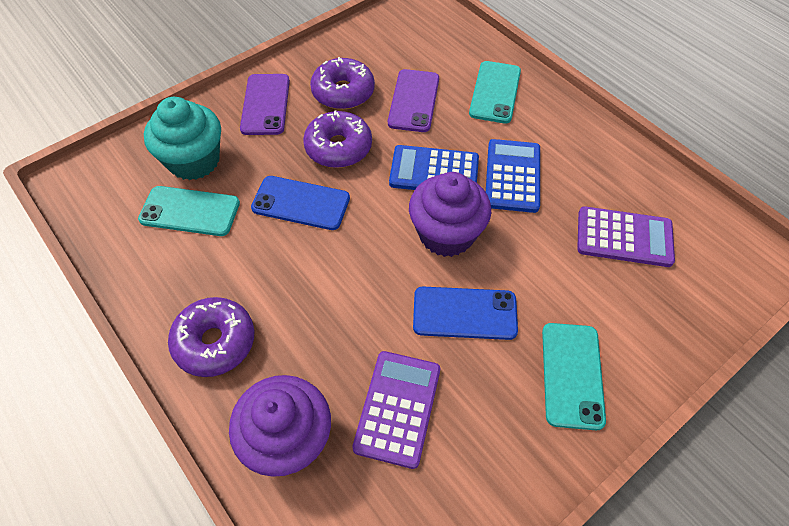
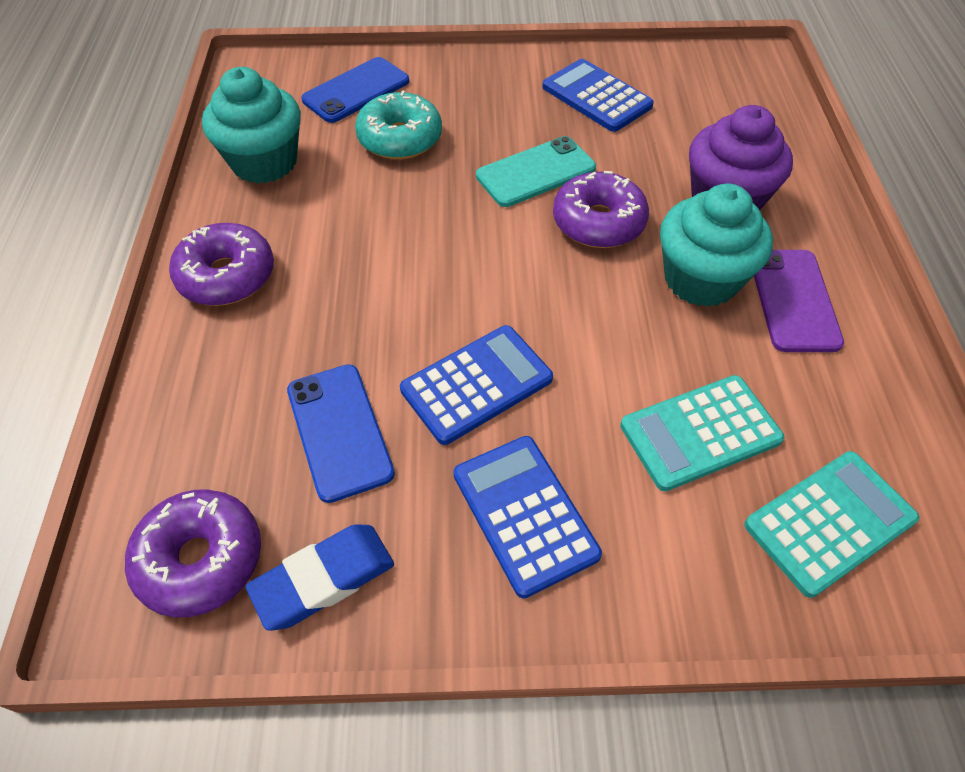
blue calculator: [389,145,479,190] [486,139,540,213] = 2 -> [400,325,553,445] [454,436,602,599] [542,59,654,132] = 3
blue eraser: none = 0 -> [246,525,394,631] = 1
purple calculator: [352,351,440,469] [577,206,675,267] = 2 -> none = 0
purple cupcake: [229,375,331,477] [409,172,491,257] = 2 -> [689,105,793,210] = 1
purple phone: [240,74,290,135] [388,69,439,132] = 2 -> [754,250,844,352] = 1
turquoise calculator: none = 0 -> [620,375,785,491] [744,451,919,598] = 2
turquoise cupcake: [144,97,221,180] = 1 -> [202,67,301,184] [660,184,773,307] = 2
turquoise donut: none = 0 -> [355,90,442,160] = 1
turquoise phone: [138,186,240,236] [469,61,521,124] [542,323,606,430] = 3 -> [476,136,596,207] = 1

